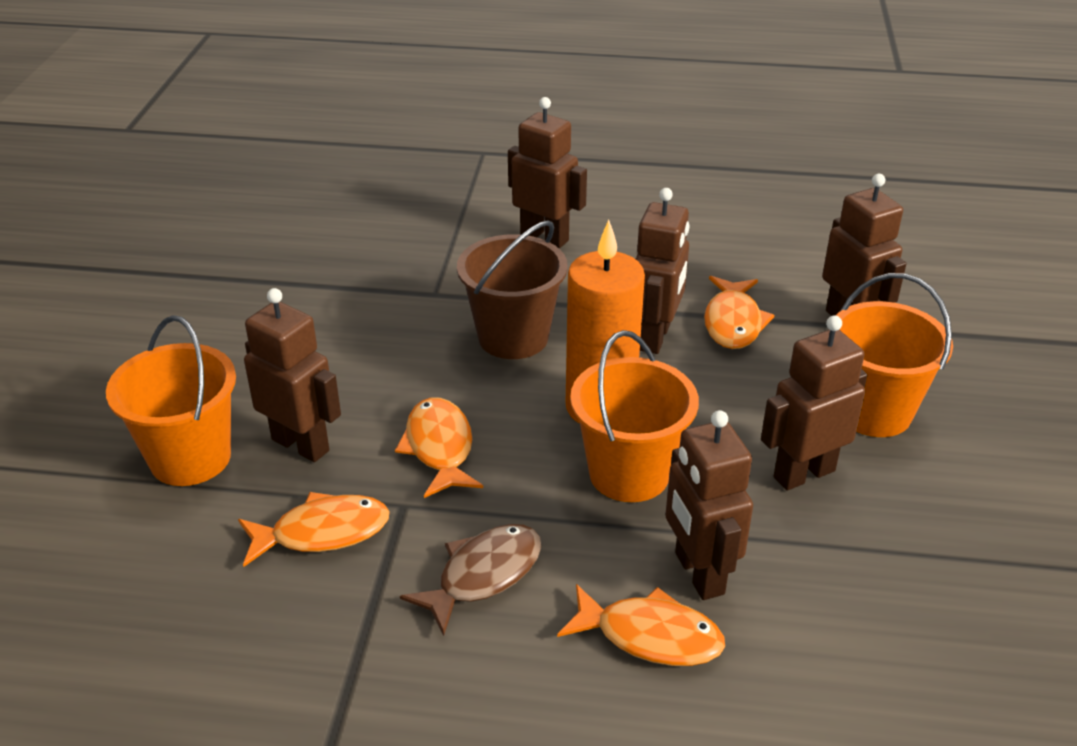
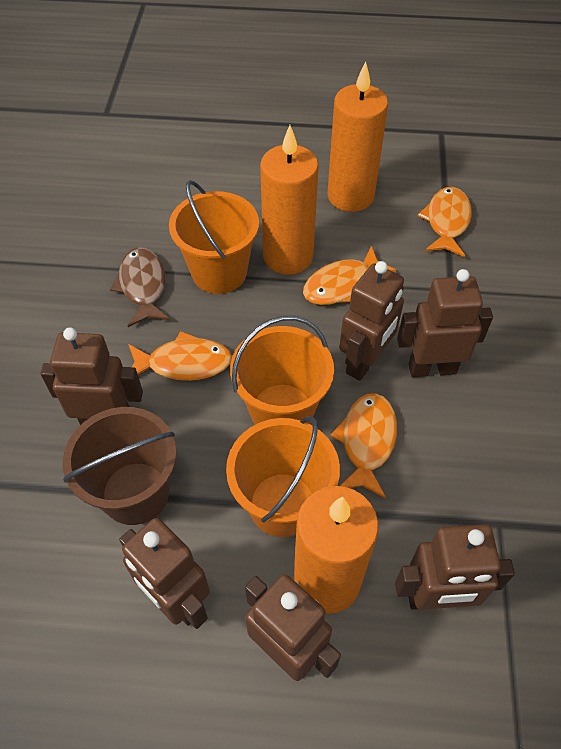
orange candle: [566,220,645,423] = 1 -> [260,125,319,275] [294,486,378,614] [327,61,388,212] = 3

